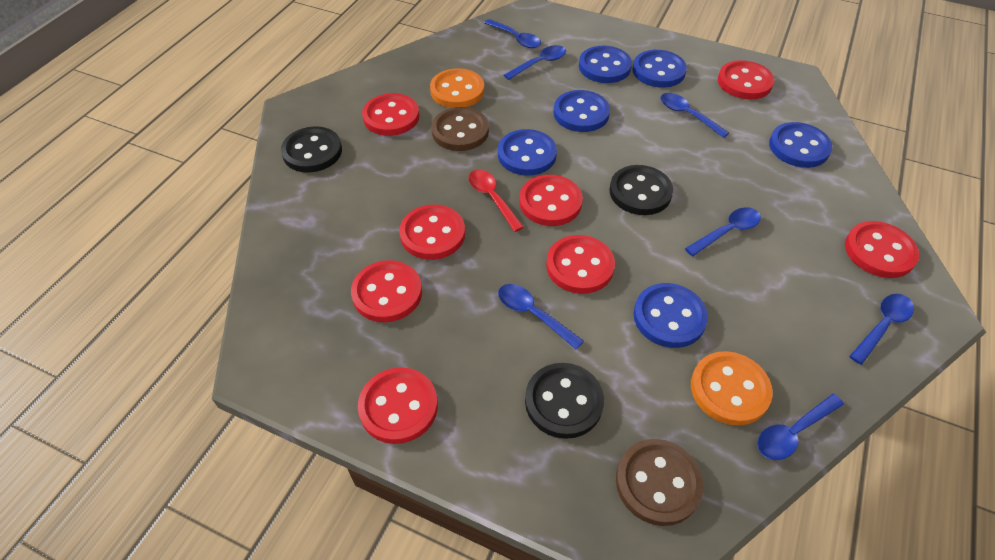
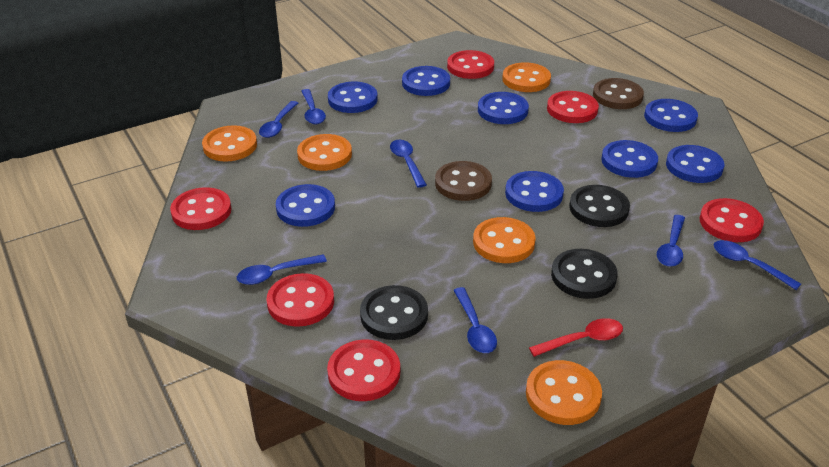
blue button: [498,129,557,176] [553,90,610,132] [579,46,632,83] [633,50,687,88] [633,283,708,348] [769,122,832,168] = 6 -> [276,184,335,227] [328,82,378,113] [402,66,450,96] [478,92,529,124] [505,171,564,212] [601,140,658,178] [644,99,698,132] [666,145,724,183] = 8
orange button: [430,68,484,108] [691,351,773,426] = 2 -> [202,125,257,162] [297,134,352,171] [473,217,536,263] [502,62,551,92] [526,360,602,425] = 5
red button: [351,260,422,322] [358,367,438,444] [362,93,419,136] [399,205,465,260] [519,175,583,226] [546,235,615,294] [718,60,774,100] [845,221,919,278] = 8 -> [170,187,232,230] [267,273,334,327] [327,339,400,401] [447,50,494,79] [547,91,599,123] [700,198,764,242] = 6

